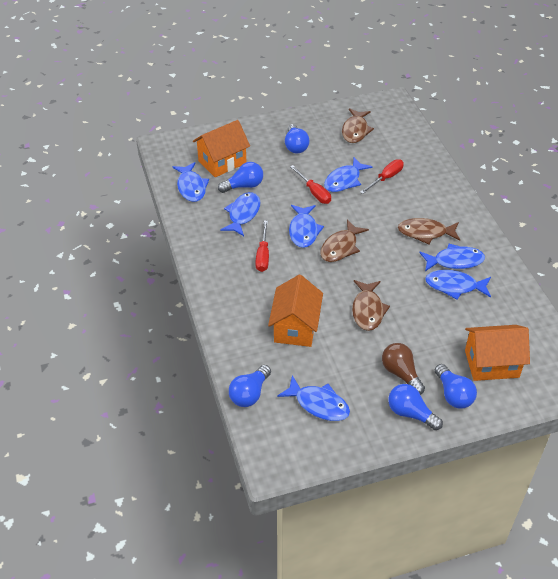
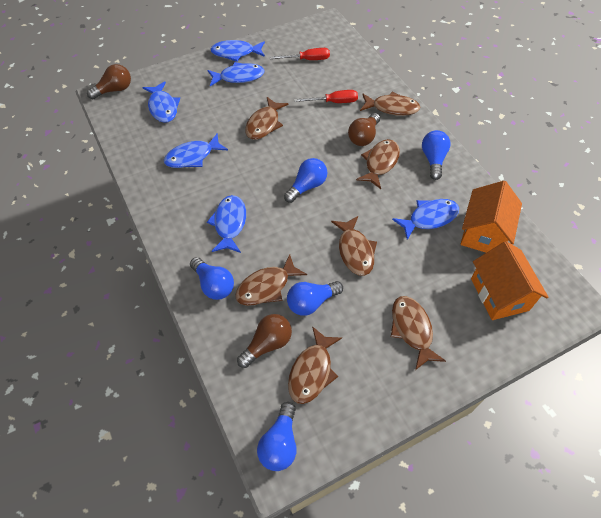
blue fish: [172,162,209,202] [220,192,260,236] [277,375,350,421] [289,205,324,248] [324,157,373,192] [419,244,485,271] [425,270,491,299] = 7 -> [142,81,180,123] [164,133,228,168] [207,195,246,253] [208,62,265,86] [210,40,265,62] [392,199,459,240] = 6
brown fish: [320,220,369,262] [342,108,374,143] [352,280,390,331] [398,218,460,244] = 4 -> [235,254,307,306] [245,97,288,140] [288,326,342,404] [331,216,377,276] [356,139,400,189] [360,92,421,116] [391,296,446,370] = 7
brown light bulb: [382,343,425,395] = 1 -> [87,64,131,99] [237,314,292,368] [348,113,380,146] = 3
orange house: [193,120,250,177] [268,275,323,347] [465,325,530,381] = 3 -> [461,181,522,253] [471,241,549,320] = 2
red screwdriver: [255,221,269,272] [290,165,331,204] [360,159,404,194] = 3 -> [270,48,330,60] [294,90,358,103] = 2

